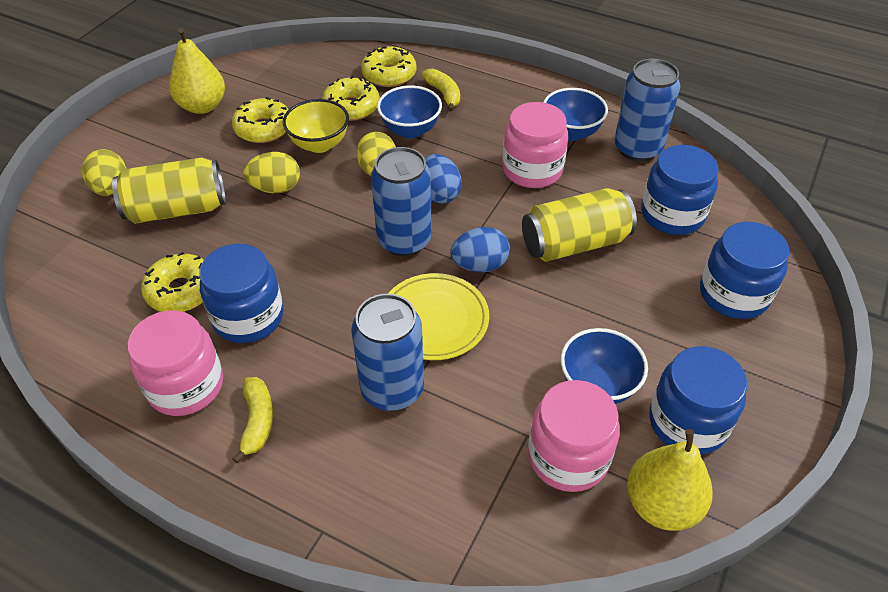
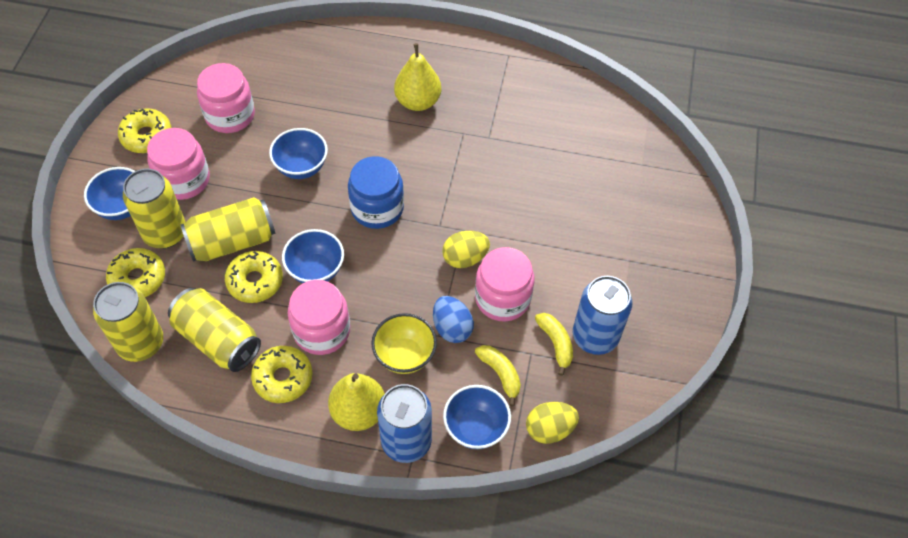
blue bowl: [377,85,442,138] [544,88,608,141] [561,328,648,404] = 3 -> [84,167,135,220] [269,128,328,179] [282,229,344,283] [443,385,511,449] = 4
blue can: [352,294,424,411] [371,147,432,256] [614,59,680,162] = 3 -> [377,384,432,463] [573,276,632,355] = 2
blue egg: [425,154,462,204] [450,227,510,272] = 2 -> [433,296,474,343] = 1
blue jar: [199,244,284,343] [641,145,718,235] [649,346,747,455] [700,222,789,319] = 4 -> [348,156,404,229] = 1
pink jar: [128,310,223,416] [502,102,568,188] [528,380,620,492] = 3 -> [147,128,210,200] [197,63,255,133] [288,280,350,355] [475,247,535,321] = 4
yellow can: [112,158,226,224] [522,188,637,262] = 2 -> [93,282,163,362] [123,169,186,248] [168,288,261,372] [180,197,275,262] = 4
yellow egg: [82,149,126,196] [243,152,300,193] [356,132,396,176] = 3 -> [442,231,490,268] [526,402,579,444] = 2
yellow plate: [388,273,489,360] = 1 -> none = 0

